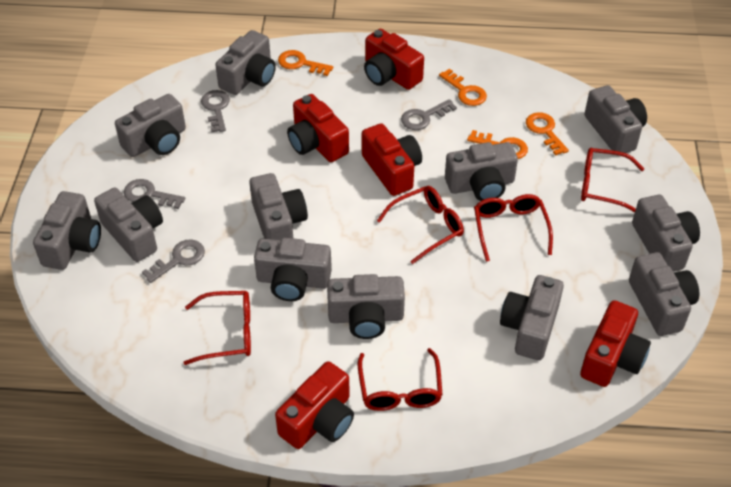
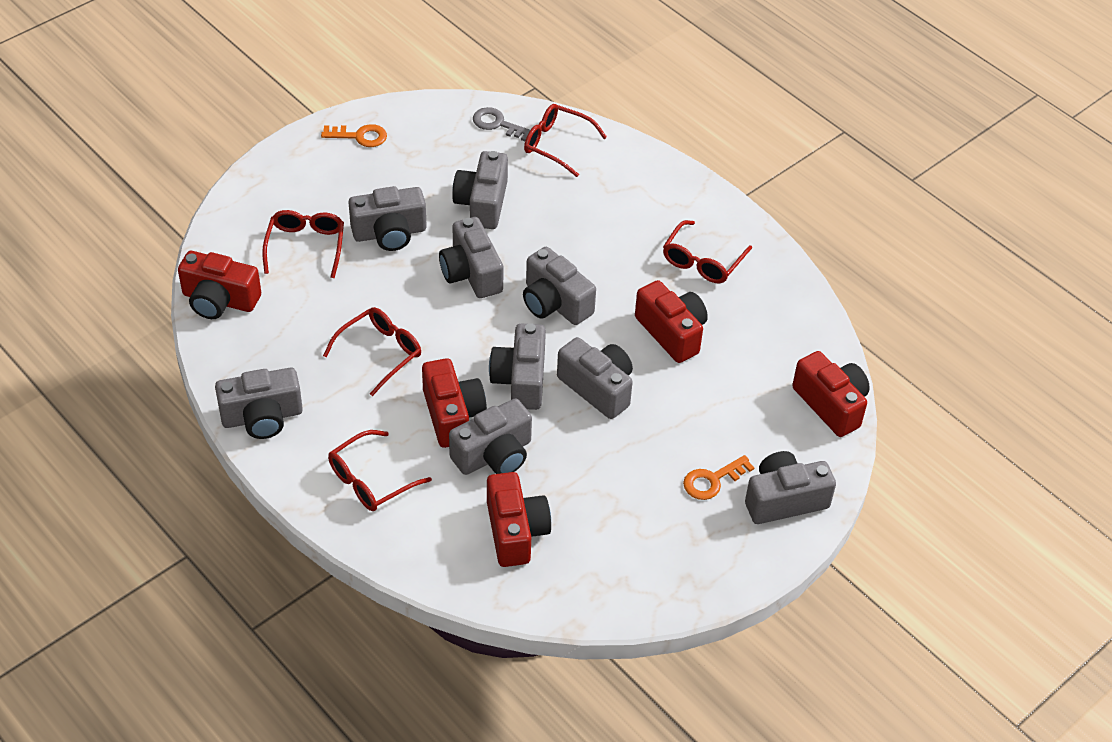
grey camera: [33,191,101,270] [94,188,163,262] [115,94,186,157] [215,30,276,95] [250,173,308,240] [254,238,332,301] [327,274,405,339] [445,142,518,201] [500,275,564,360] [584,85,647,153] [629,252,699,336] [632,195,700,272] = 12 -> [215,368,303,439] [349,186,427,251] [439,217,504,298] [449,398,532,475] [452,151,508,229] [489,323,546,410] [523,247,596,325] [557,337,633,419] [745,451,836,524] = 9
grey key: [124,179,185,209] [142,239,205,283] [201,90,230,132] [401,99,457,130] = 4 -> [473,107,530,141] = 1
orange key: [278,50,333,76] [439,69,487,106] [467,130,528,159] [526,112,569,155] = 4 -> [321,124,387,147] [683,455,755,500] = 2

